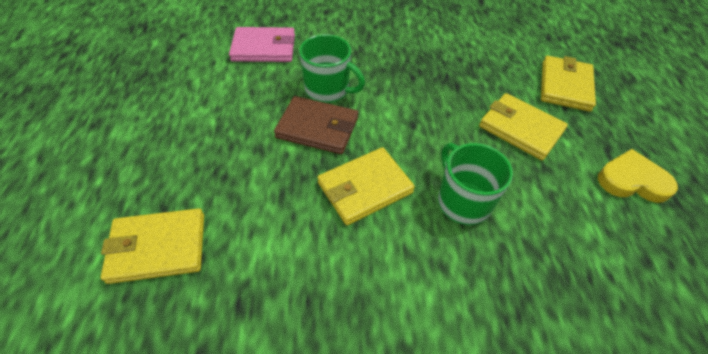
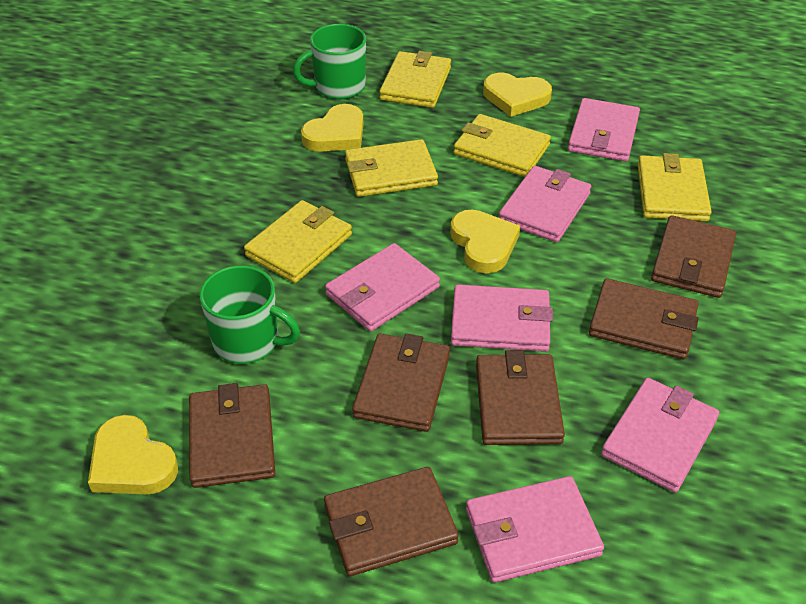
brown wallet: [274,96,358,154] = 1 -> [189,383,275,488] [324,467,459,576] [352,334,450,432] [476,350,565,445] [589,278,699,359] [651,215,736,298] = 6
pink wallet: [229,27,295,62] = 1 -> [325,243,440,332] [451,284,553,352] [466,476,604,583] [499,166,591,242] [568,98,640,161] [601,378,719,492] = 6
yellow heart: [598,149,678,203] = 1 -> [88,415,178,495] [301,104,364,152] [450,210,520,273] [483,73,552,117] = 4
yellow wallet: [101,208,204,284] [317,147,415,225] [479,93,568,160] [541,56,596,112] = 4 -> [244,200,352,283] [345,139,438,197] [379,51,451,108] [454,114,551,177] [637,153,712,221] = 5

